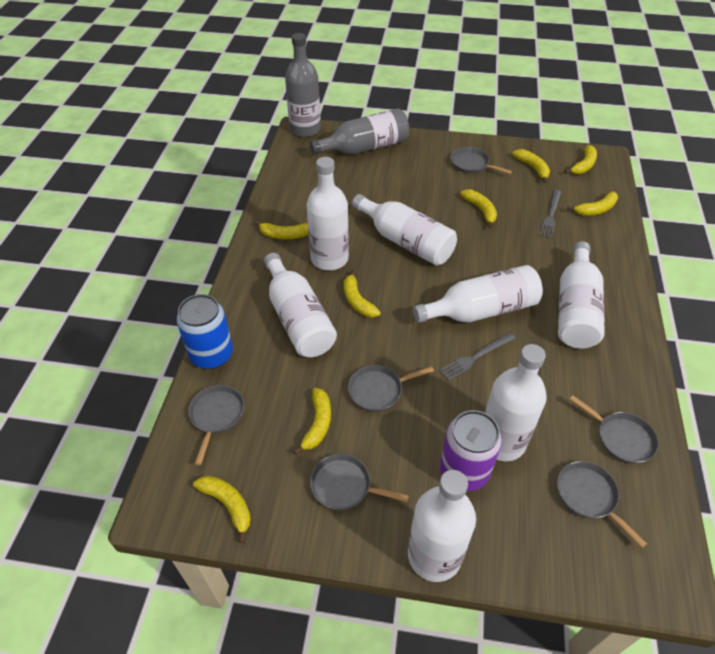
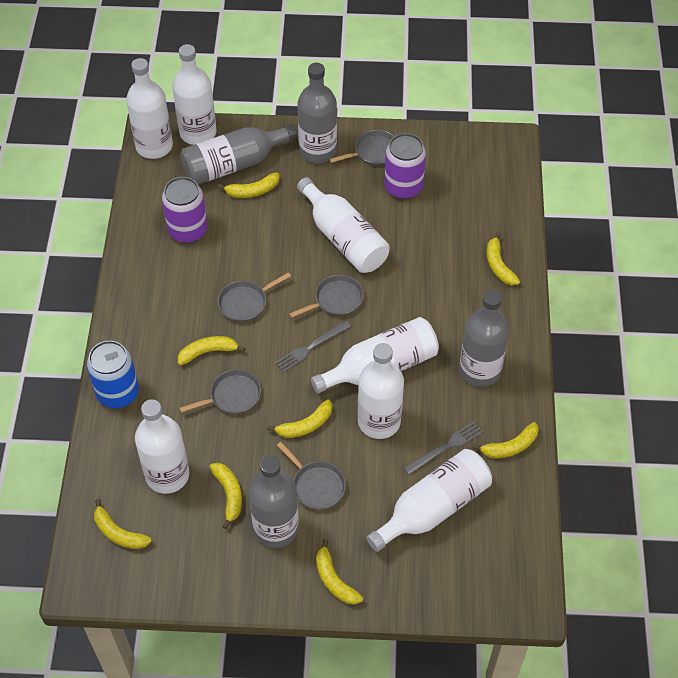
grey bottle: [285,33,321,137] [310,108,409,155] = 2 -> [180,124,297,185] [249,455,299,548] [297,62,337,163] [459,290,509,387] = 4
grey pan: [188,385,244,465] [310,454,409,510] [348,365,434,412] [450,147,512,174] [557,461,647,548] [569,395,659,464] = 6 -> [179,369,261,414] [218,272,291,322] [277,442,346,510] [289,275,364,318] [329,130,395,166] = 5
purple can: [440,410,502,491] = 1 -> [162,177,207,243] [384,133,426,199] = 2

